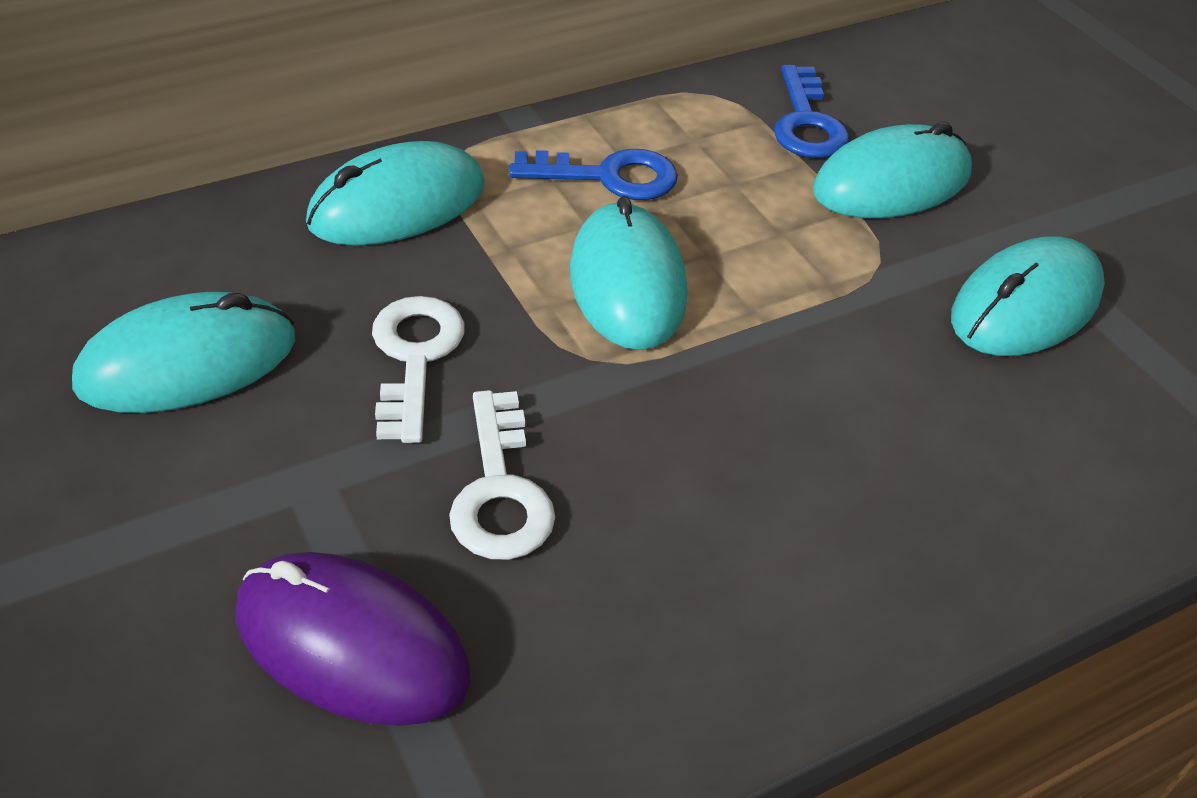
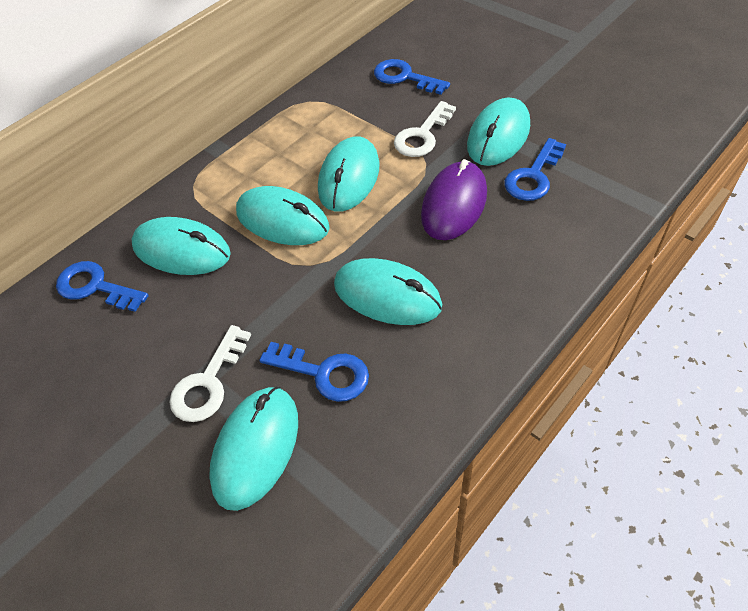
blue key: [509,149,678,200] [774,65,850,158] = 2 -> [56,261,149,312] [260,342,369,402] [374,59,450,95] [504,138,566,201] = 4
turquoise mouse: [72,292,295,413] [306,141,485,246] [570,196,687,350] [813,122,972,218] [951,236,1105,356] = 5 -> [131,217,231,275] [209,387,298,511] [236,186,330,245] [318,136,380,211] [334,258,442,325] [467,98,530,166] = 6

